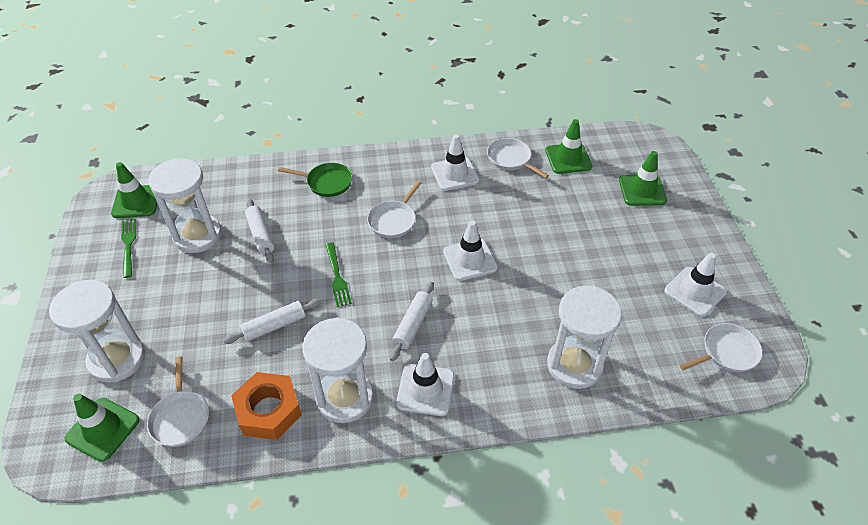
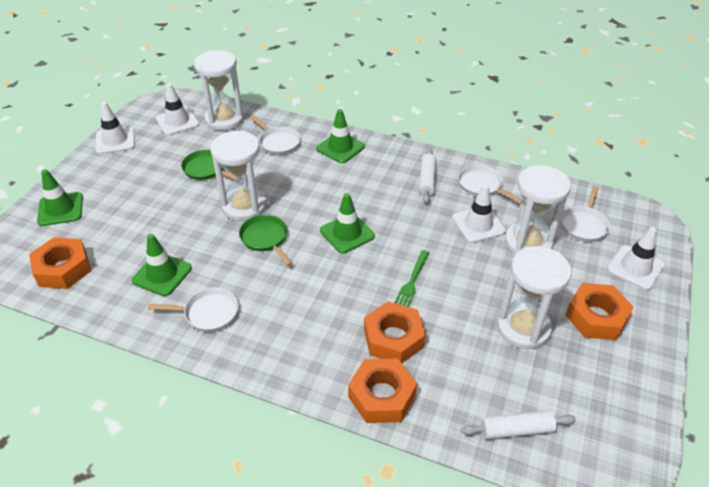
green fork: [121,219,136,278] [326,243,352,307] = 2 -> [395,250,429,307] = 1
green pan: [278,163,353,197] = 1 -> [181,150,237,180] [239,215,292,265] = 2
orange nut: [231,372,302,440] = 1 -> [29,237,91,289] [348,359,417,423] [364,301,425,363] [566,283,634,340] = 4
white rolling pin: [223,299,321,344] [245,199,275,263] [390,282,434,361] = 3 -> [419,148,436,203] [461,410,576,439] = 2

